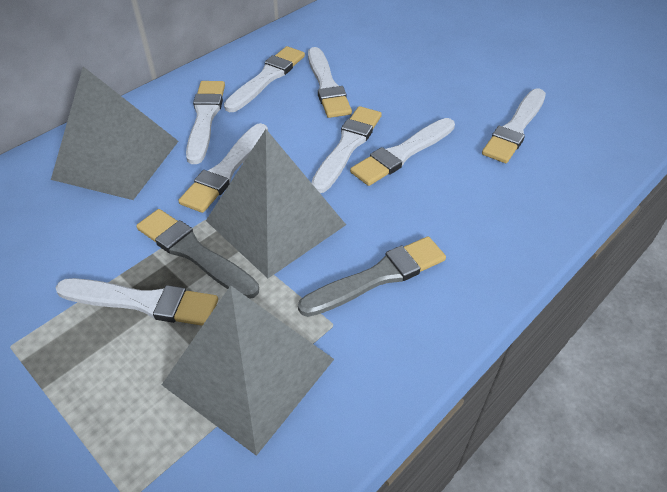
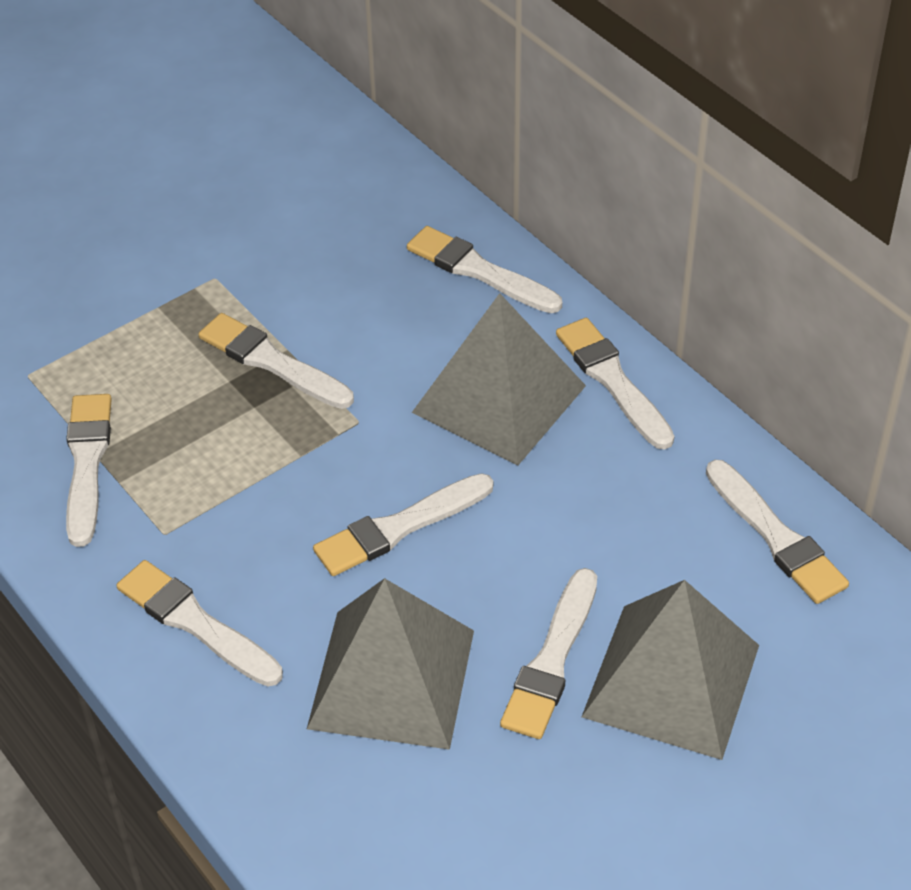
grey brush: [136,209,259,299] [298,236,446,317] = 2 -> none = 0

